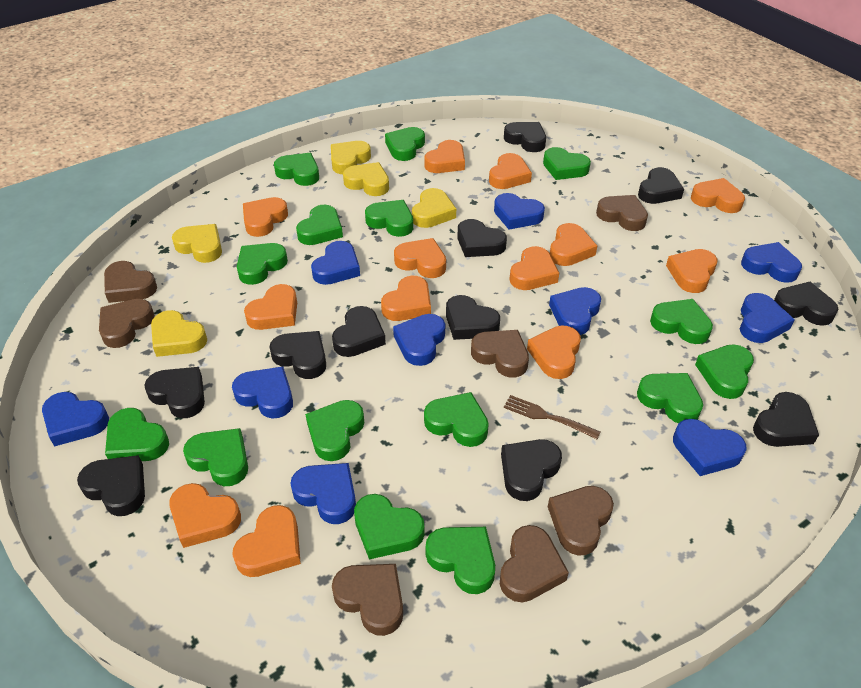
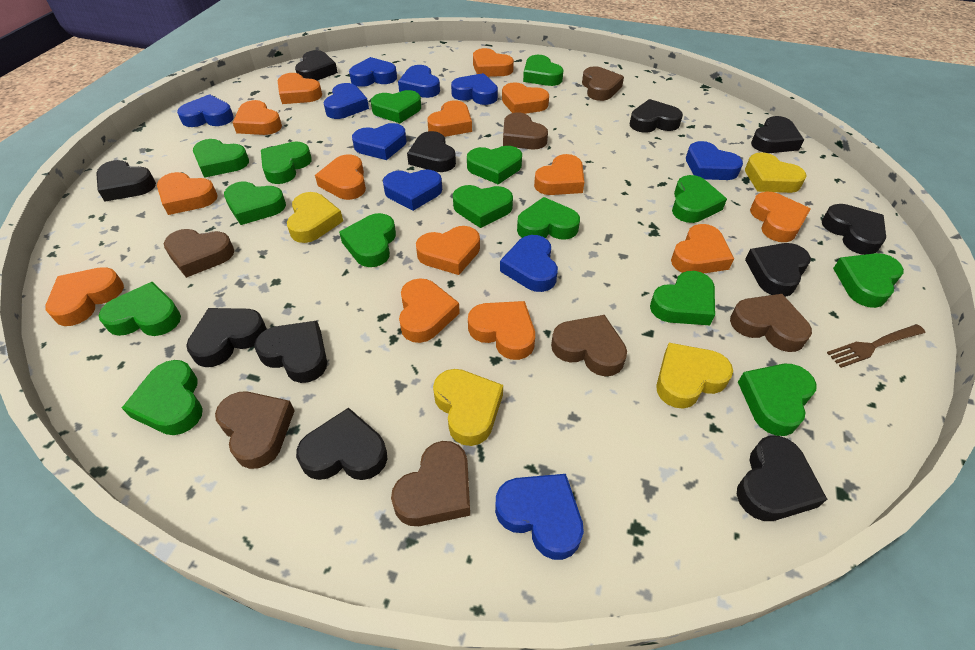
orange heart: [169,483,241,548] [232,505,301,577] [243,197,288,237] [244,284,297,330] [381,276,431,321] [394,238,446,278] [424,140,465,173] [489,153,532,189] [509,246,559,290] [527,325,581,379] [550,223,597,266] [666,249,718,293] [691,178,745,213] = 13 -> [45,267,124,326] [157,172,217,215] [233,100,282,135] [278,73,322,104] [315,154,366,200] [399,278,460,343] [416,226,480,275] [427,100,472,137] [468,301,535,360] [473,48,514,77] [502,82,549,114] [534,154,584,195] [671,224,734,273] [750,192,810,242] = 14
yellow heart: [151,310,207,357] [172,224,222,263] [331,141,371,174] [343,162,389,196] [412,188,456,228] = 5 -> [287,192,343,243] [433,369,503,446] [656,343,733,409] [745,152,806,193] = 4

